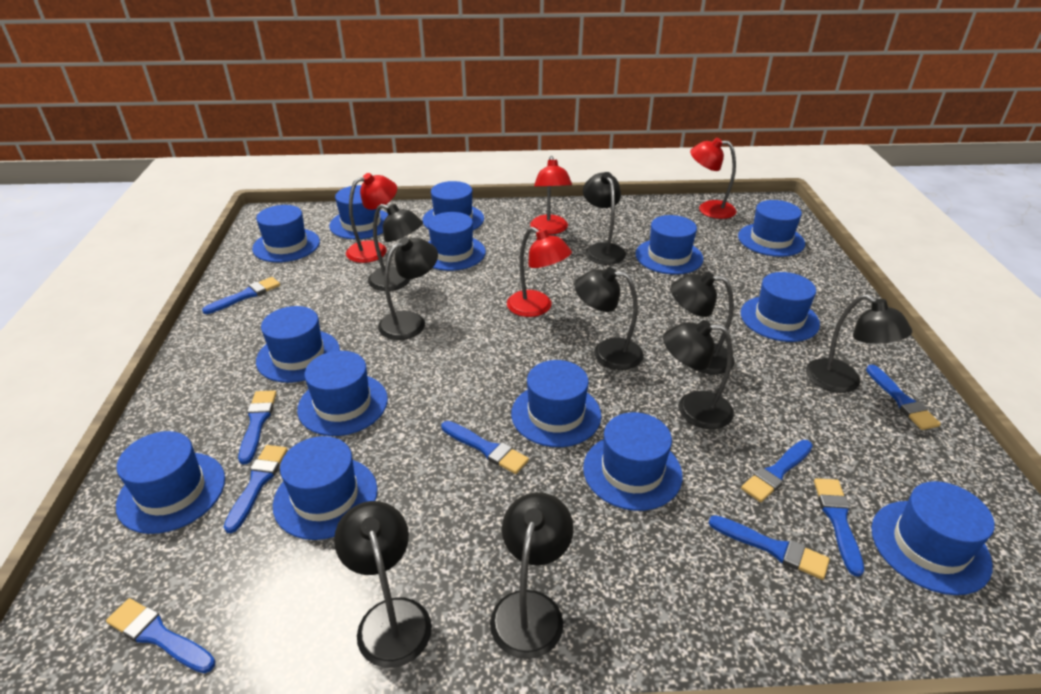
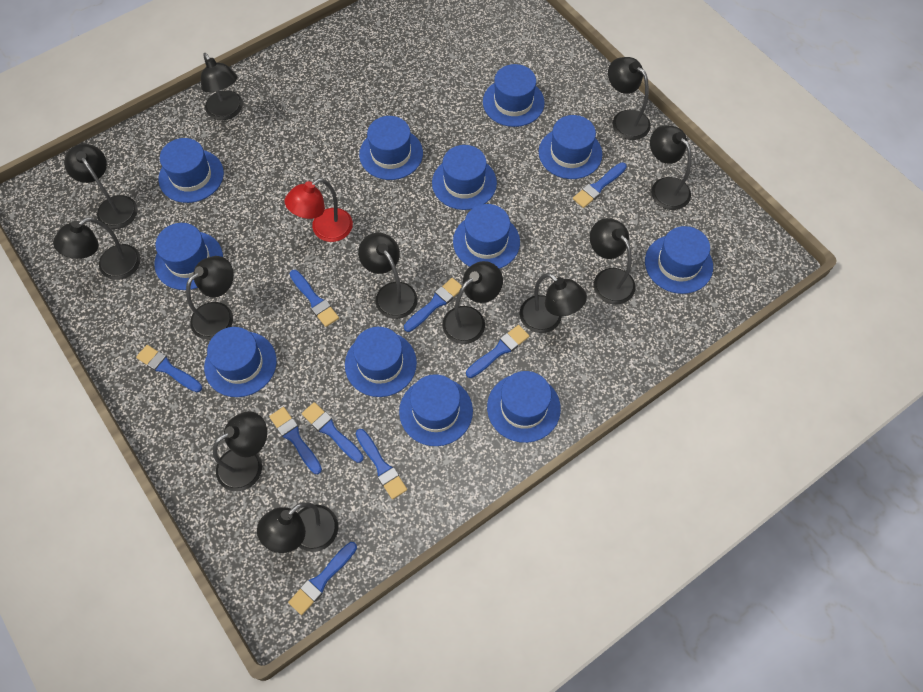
black lamp: [334,501,432,668] [368,204,423,291] [378,237,438,340] [490,492,574,659] [574,267,644,370] [583,172,626,265] [663,320,734,429] [670,271,735,374] [806,294,912,393] = 9 -> [53,217,141,280] [64,144,138,229] [186,256,234,340] [201,53,243,120] [213,411,267,491] [257,503,338,553] [358,233,418,319] [442,261,503,344] [520,273,587,333] [590,218,635,304] [608,57,651,140] [650,125,692,210] = 12
blue hat: [116,431,225,534] [252,205,320,262] [256,306,340,383] [273,436,378,540] [297,351,388,436] [329,185,388,239] [423,181,484,230] [428,212,486,271] [511,360,601,447] [583,412,682,511] [636,215,703,275] [738,200,805,257] [741,272,820,342] [871,481,995,595] = 14 -> [154,223,223,290] [159,138,224,203] [204,327,277,397] [345,327,417,397] [359,116,423,180] [399,374,473,446] [432,145,497,210] [453,204,520,269] [483,64,545,127] [487,371,561,443] [539,115,602,179] [645,226,713,294] = 12
red lamp: [346,173,397,263] [507,227,572,317] [530,156,572,234] [690,138,736,219] = 4 -> [285,178,353,242] = 1

